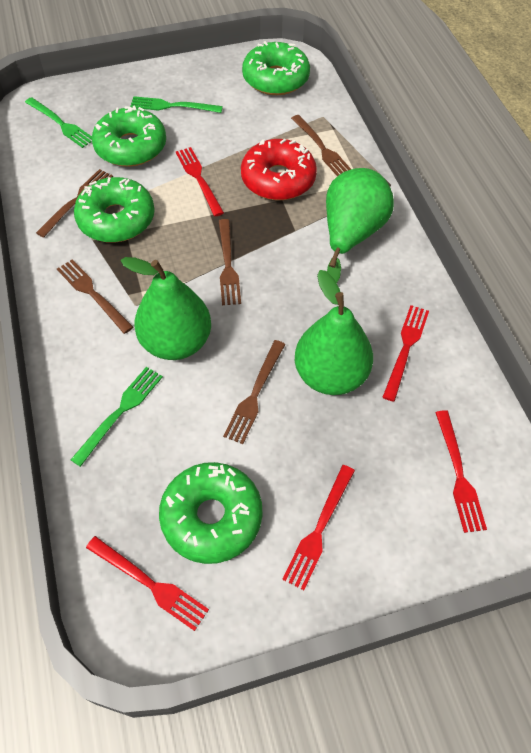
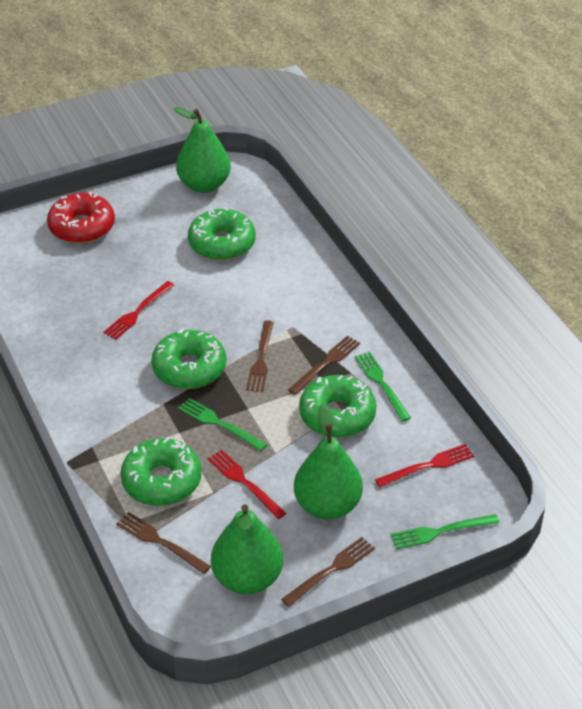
brown fork: [36,169,113,238] [57,260,133,334] [219,219,241,305] [223,340,286,444] [291,115,351,176] = 5 -> [116,512,211,574] [246,320,274,392] [281,537,375,607] [288,336,360,395] = 4
red fork: [86,536,209,631] [176,147,224,216] [282,465,355,590] [383,305,429,402] [435,410,487,533] = 5 -> [103,281,174,340] [208,450,286,519] [375,444,474,487] = 3

